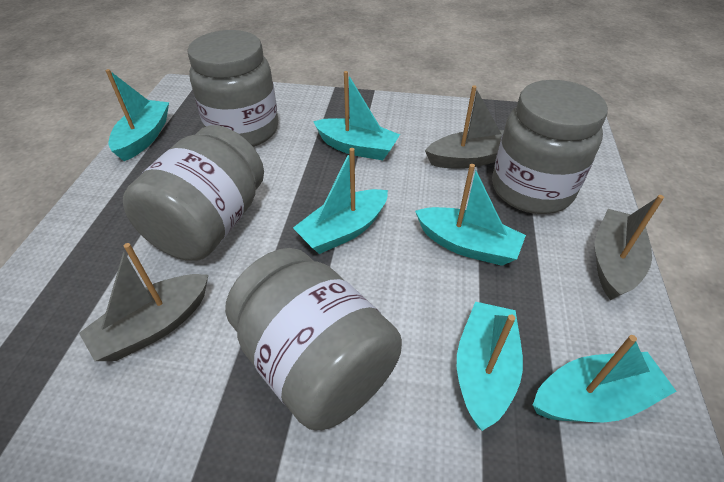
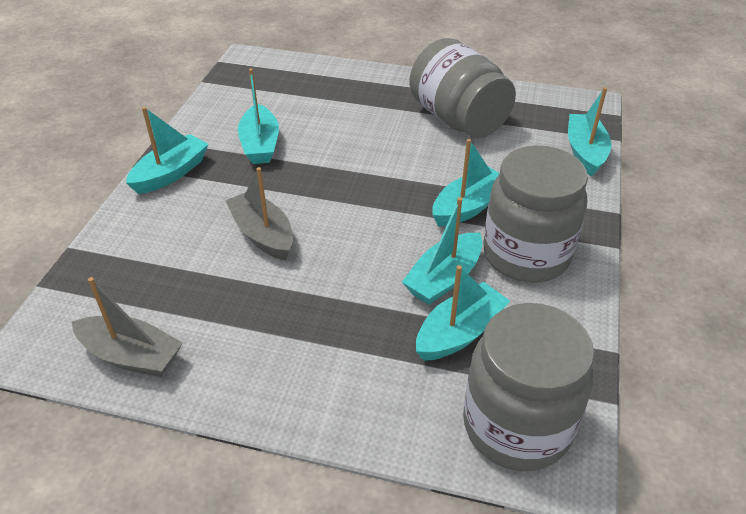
grey boat: [79,243,208,361] [425,85,504,169] [595,195,664,300] = 3 -> [72,277,183,377] [226,167,293,260] = 2
grey jar: [123,125,264,261] [188,30,278,147] [225,248,402,430] [492,80,608,214] = 4 -> [409,38,516,138] [463,303,594,471] [483,145,588,283] = 3

